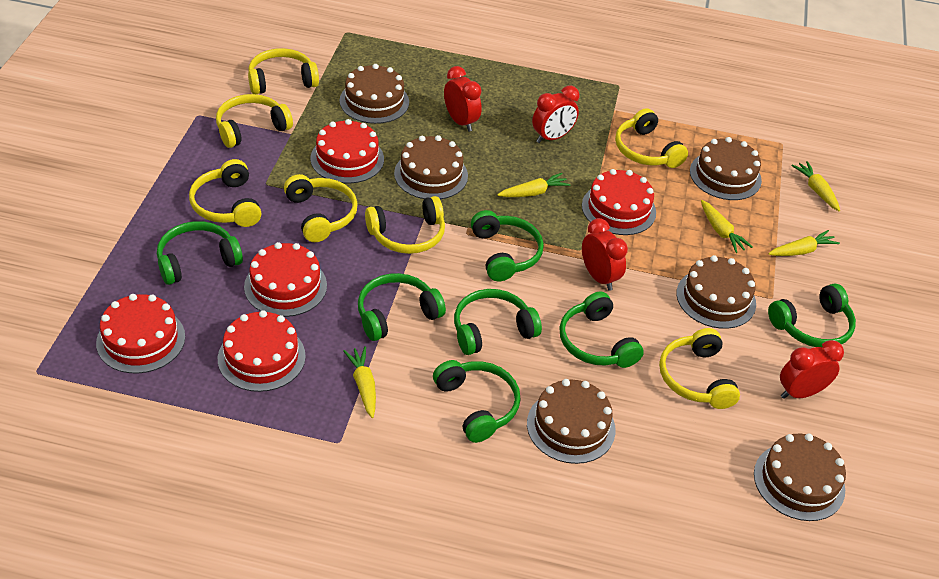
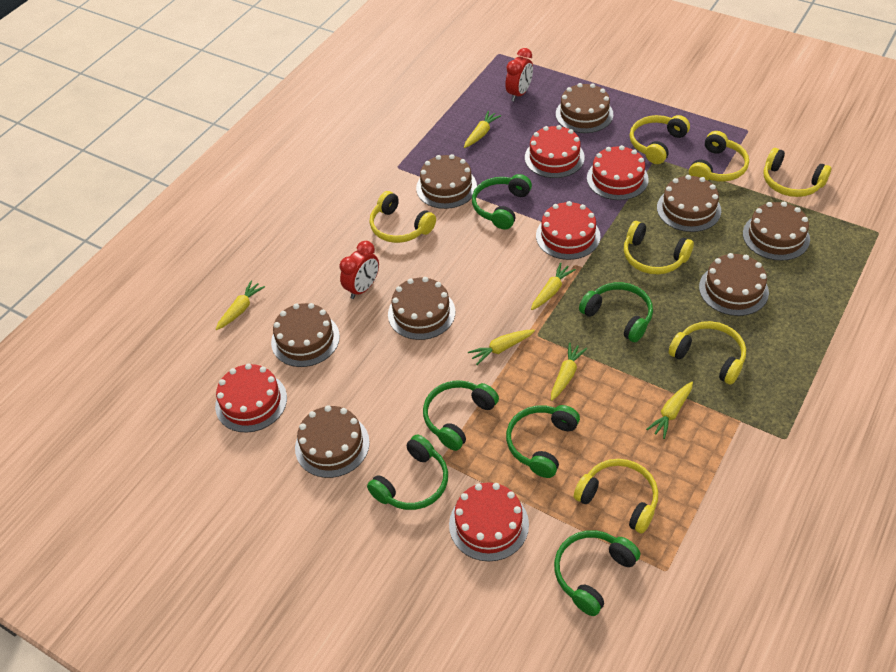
brown cake: [339,64,409,124] [394,135,468,199] [527,379,616,464] [676,255,756,329] [690,137,762,200] [754,433,846,521] = 6 -> [271,303,340,367] [295,405,370,478] [388,277,455,340] [416,154,477,209] [556,83,613,133] [657,175,721,232] [699,253,769,316] [743,202,810,261] = 8
green headphones: [157,221,243,285] [358,273,446,341] [433,360,521,443] [454,289,542,355] [471,210,544,281] [560,292,644,368] [768,283,856,347] = 7 -> [367,434,448,510] [423,380,499,451] [472,174,532,230] [506,405,580,478] [554,530,640,616] [579,282,653,342] = 6
red clock: [444,66,482,132] [532,86,579,143] [582,218,628,291] [780,340,844,399] = 4 -> [340,241,379,299] [505,48,533,101] = 2
yellow carrot: [343,346,376,418] [497,173,571,197] [701,200,753,253] [768,230,840,256] [791,161,840,211] = 5 -> [216,280,265,330] [464,111,501,148] [468,330,535,365] [531,262,576,310] [551,343,587,401] [646,382,693,439] = 6

